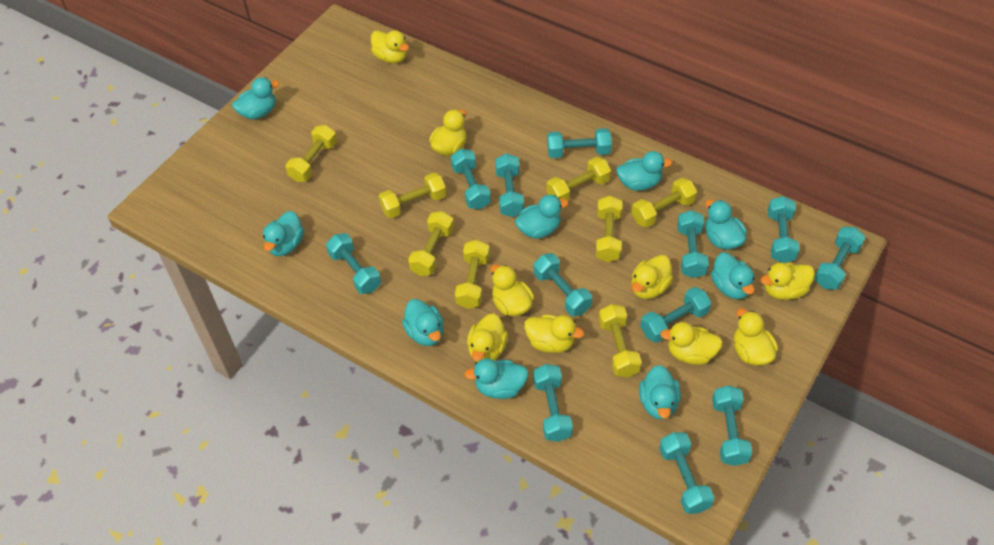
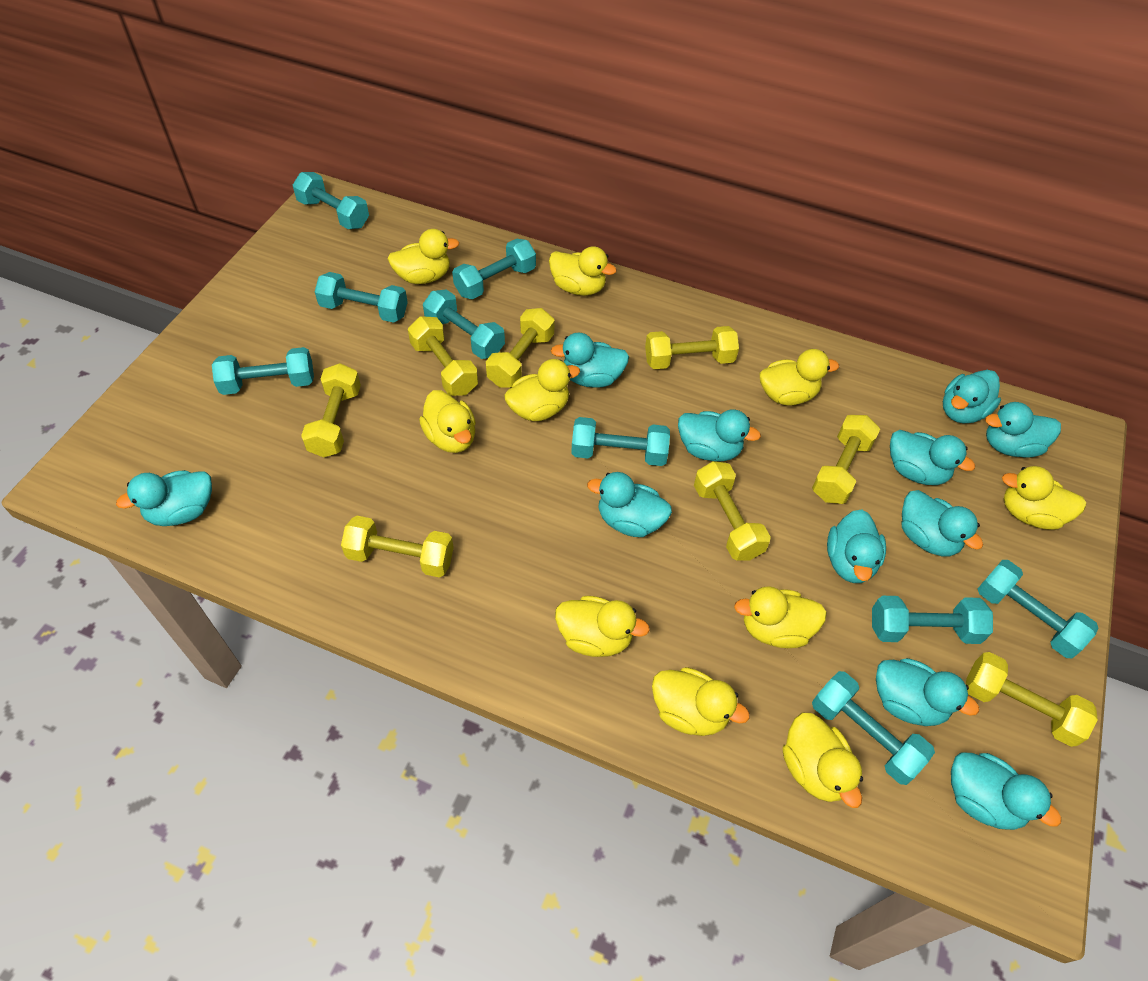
turquoise duck: [232,77,279,119] [263,211,304,256] [402,299,444,346] [464,358,528,399] [515,195,569,239] [616,151,672,191] [639,365,681,420] [705,199,747,250] [711,252,755,299] = 9 -> [116,470,212,526] [551,333,629,388] [587,472,672,537] [678,409,761,461] [827,509,886,583] [876,658,979,726] [890,430,975,485] [902,490,983,556] [943,370,1001,423] [951,752,1061,830] [985,402,1061,458] = 11
turquoise dumbbell: [326,233,381,294] [451,149,491,209] [495,153,524,217] [533,253,592,316] [533,364,573,442] [547,128,612,158] [640,287,711,343] [659,432,714,514] [677,210,709,278] [712,385,752,466] [768,196,800,263] [814,227,865,290] = 12 -> [212,347,314,395] [293,172,369,229] [315,272,408,323] [423,289,505,359] [452,239,536,300] [571,417,670,466] [812,671,935,785] [872,596,993,644] [978,560,1099,658] = 9
yellow duck: [371,30,409,63] [429,109,467,156] [467,313,508,362] [490,264,534,316] [524,315,584,353] [631,255,673,299] [660,322,723,365] [734,308,778,365] [760,263,815,300] = 9 -> [388,229,459,284] [419,390,476,453] [504,359,580,421] [549,246,617,296] [555,596,650,657] [652,667,750,736] [734,586,827,648] [760,349,839,406] [783,713,863,808] [1002,466,1086,530] = 10

